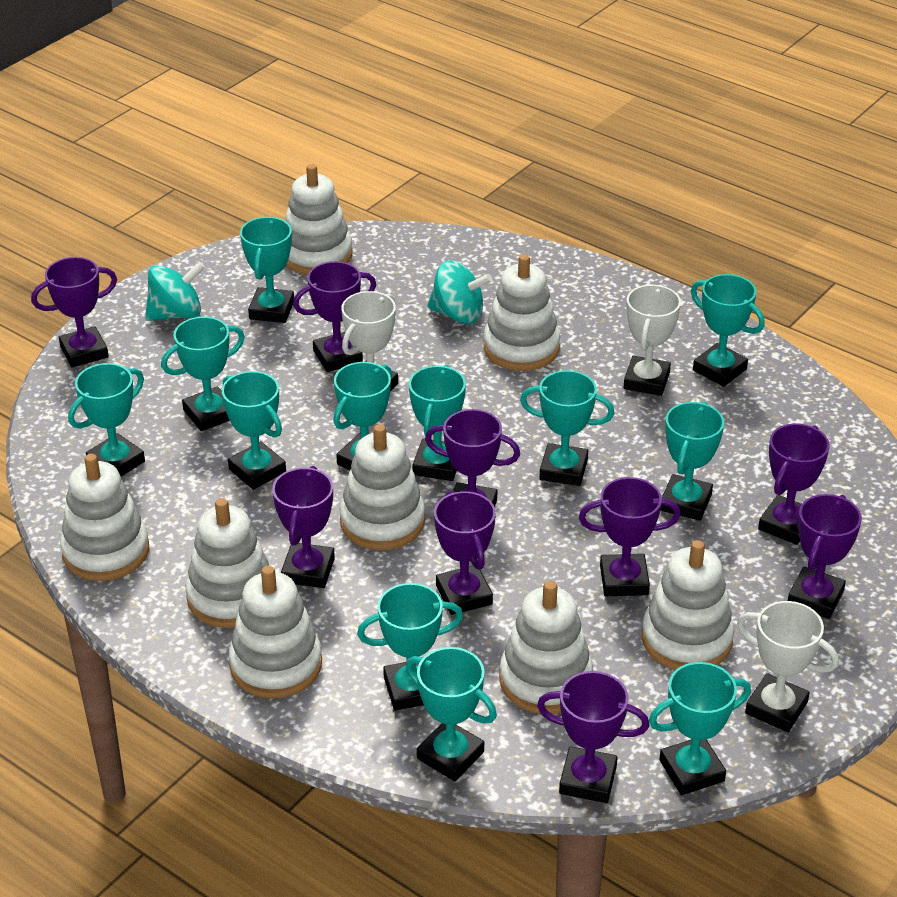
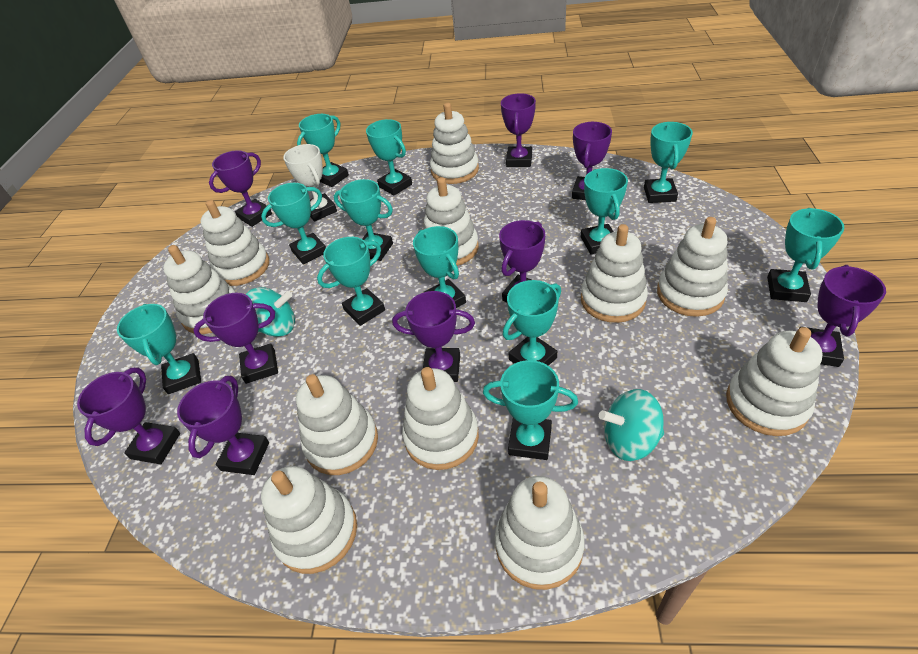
white stacking toy: [60,454,149,581] [185,498,270,628] [229,566,322,698] [286,164,352,275] [339,424,425,550] [483,254,560,371] [499,581,593,714] [642,540,734,670] = 8 -> [163,245,236,334] [200,200,269,286] [261,466,357,574] [296,374,378,475] [402,367,479,470] [423,177,479,266] [430,103,479,184] [495,476,585,590] [581,224,648,323] [657,217,728,317] [726,327,823,436] = 11
white trophy: [341,291,398,391] [624,285,681,396] [737,601,839,732] = 3 -> [283,144,337,221] = 1

